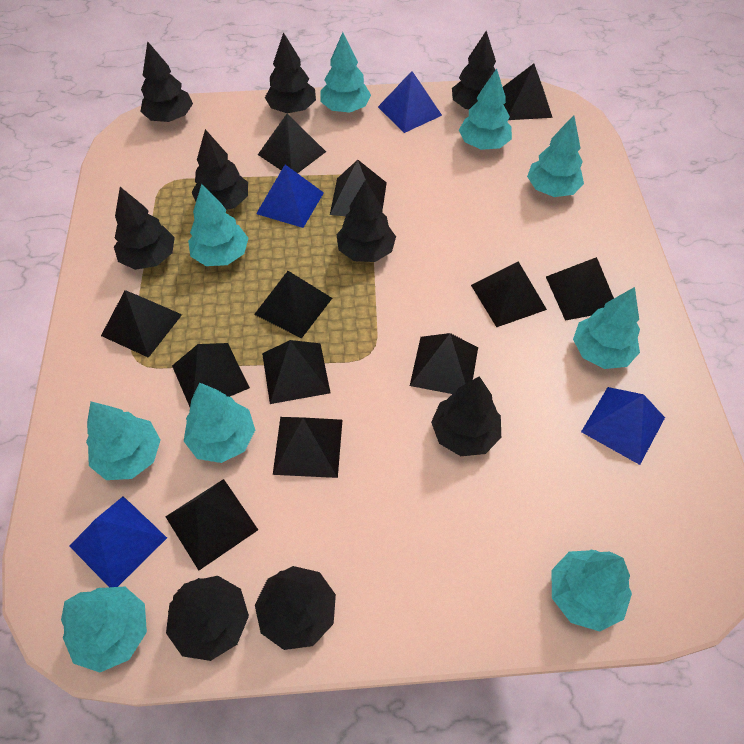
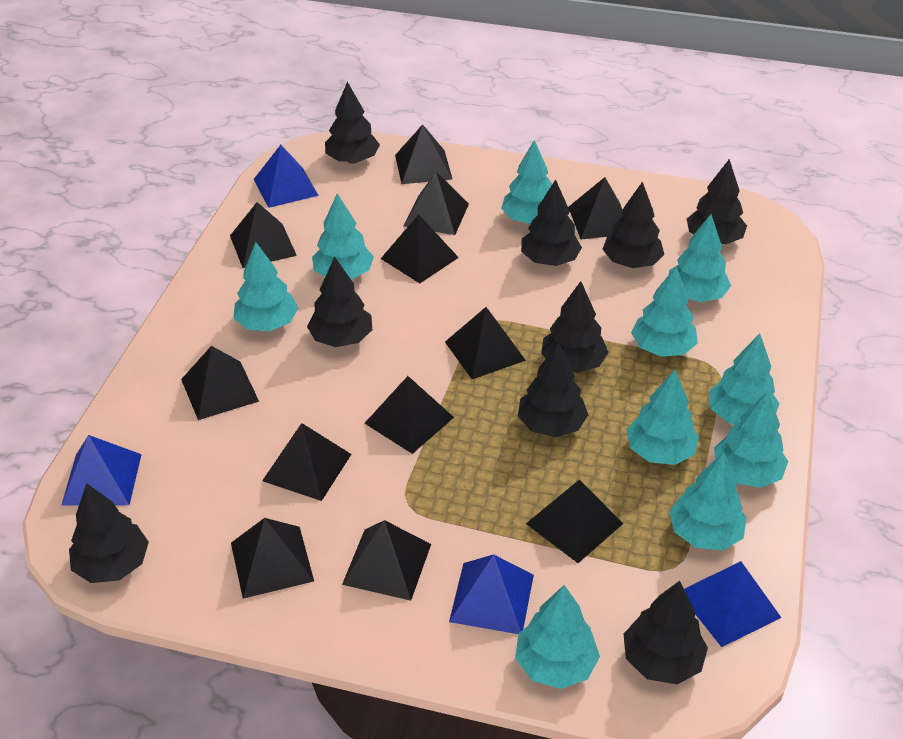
turquoise tree: [61,587,147,673] [86,401,160,480] [184,383,255,463] [188,184,248,266] [320,32,371,113] [459,69,512,150] [527,115,584,197] [551,550,632,632] [573,287,640,369] = 9 -> [233,242,298,331] [312,193,374,279] [501,140,552,224] [515,585,600,689] [626,370,699,465] [631,267,698,357] [669,214,731,302] [669,452,747,550] [709,334,780,424] [714,391,788,488] = 10

